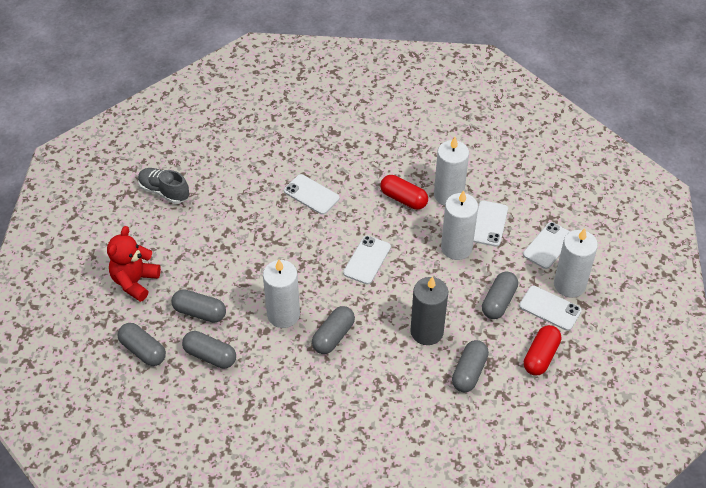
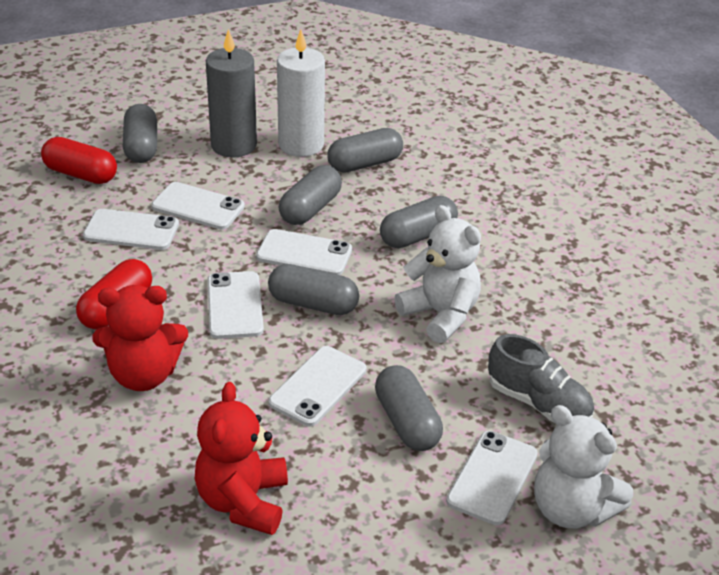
red teddy bear: [107,226,161,302] = 1 -> [93,285,188,391] [195,382,288,535] = 2
white candle: [263,259,300,328] [434,137,469,205] [441,190,478,260] [554,228,598,297] = 4 -> [277,29,325,157] = 1
white phone: [284,174,340,215] [343,235,391,284] [474,201,508,247] [519,286,582,331] [523,222,570,269] = 5 -> [83,209,179,250] [152,182,245,230] [207,271,264,339] [256,229,352,275] [269,346,366,426] [446,431,538,525] = 6
white teddy bear: none = 0 -> [394,205,481,343] [534,405,633,528] = 2

